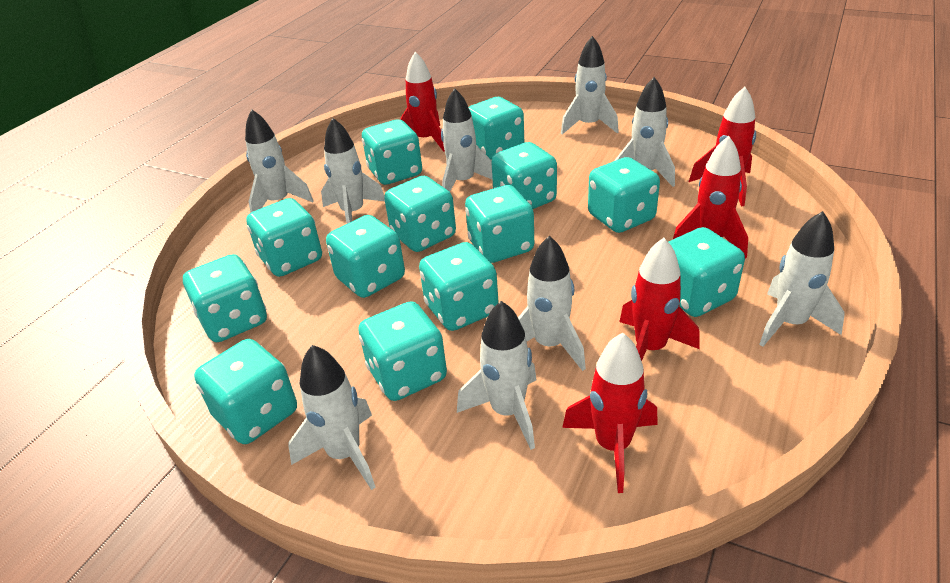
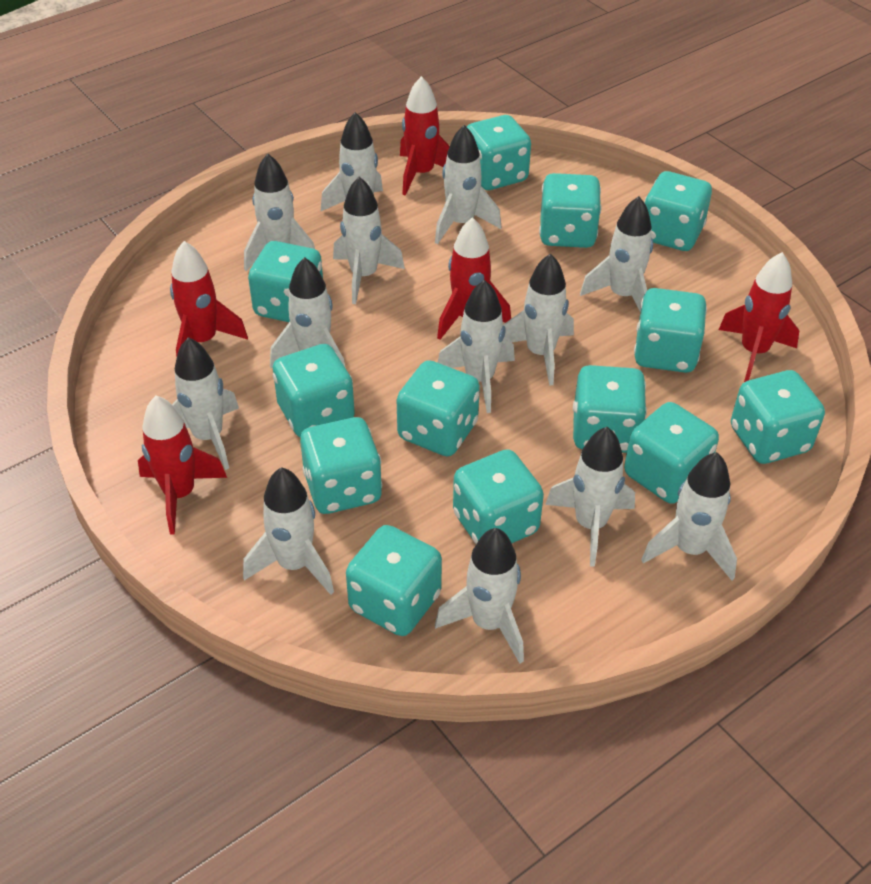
white rocket: [245,110,314,212] [288,345,375,490] [321,118,385,224] [441,88,493,192] [457,301,536,450] [518,236,586,371] [561,36,619,134] [614,77,675,187] [759,211,845,347] = 9 -> [172,337,239,470] [243,467,334,595] [244,153,315,271] [270,257,345,368] [320,112,383,212] [333,176,405,304] [435,125,501,244] [435,528,524,663] [438,280,515,413] [503,253,574,386] [545,427,635,567] [580,196,653,313] [641,452,737,580] = 13

